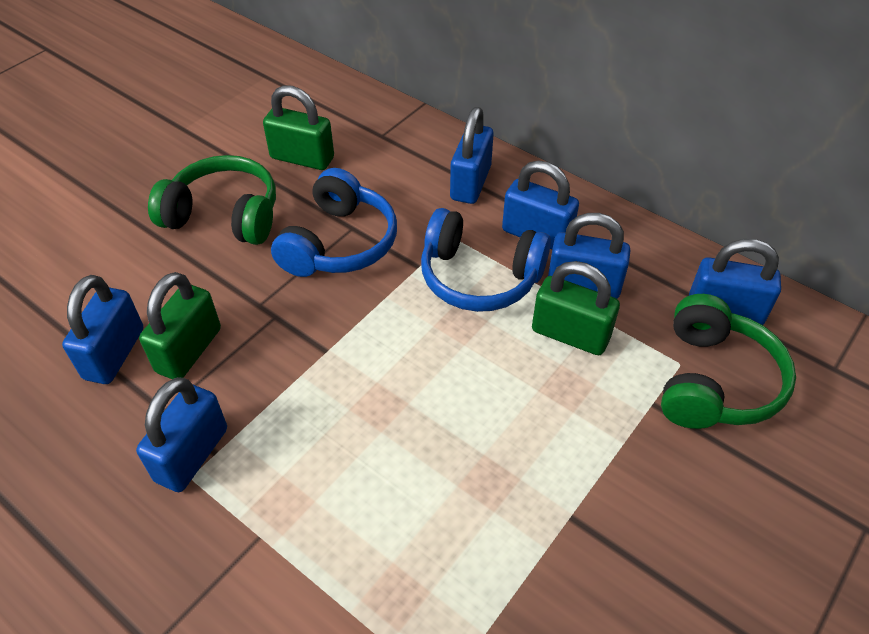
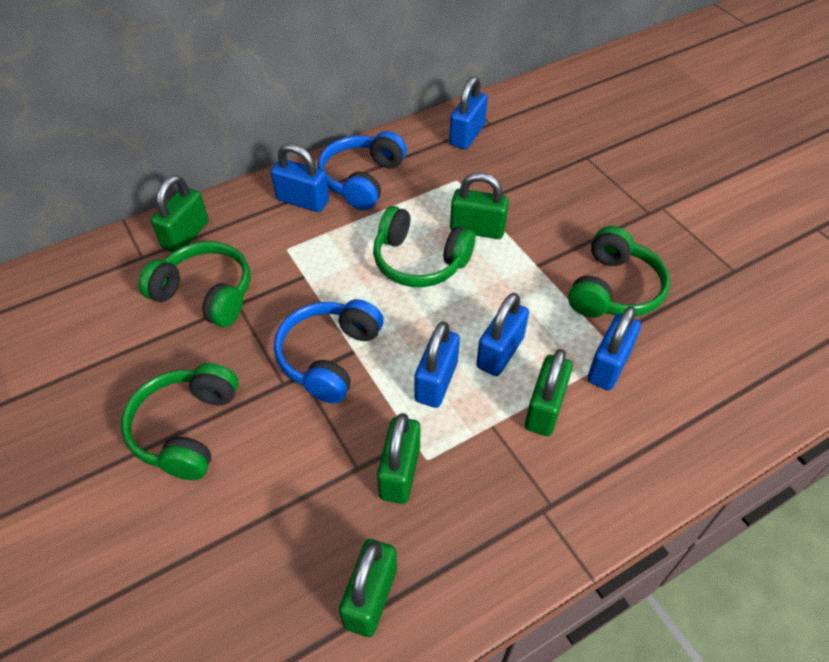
blue padlock: [62,275,143,384] [136,377,227,492] [450,107,493,204] [502,161,579,249] [548,213,631,299] [689,239,781,325] = 6 -> [271,143,329,212] [415,321,460,408] [449,76,488,149] [476,293,529,376] [587,306,641,391] = 5
green headphones: [148,155,276,245] [661,294,796,429] = 2 -> [121,363,239,480] [138,241,251,327] [373,206,475,287] [568,226,670,317] = 4
green padlock: [139,272,221,379] [263,85,334,170] [532,261,620,355] = 3 -> [151,175,209,252] [339,539,397,637] [377,413,420,504] [450,173,509,239] [525,349,573,436] = 5

